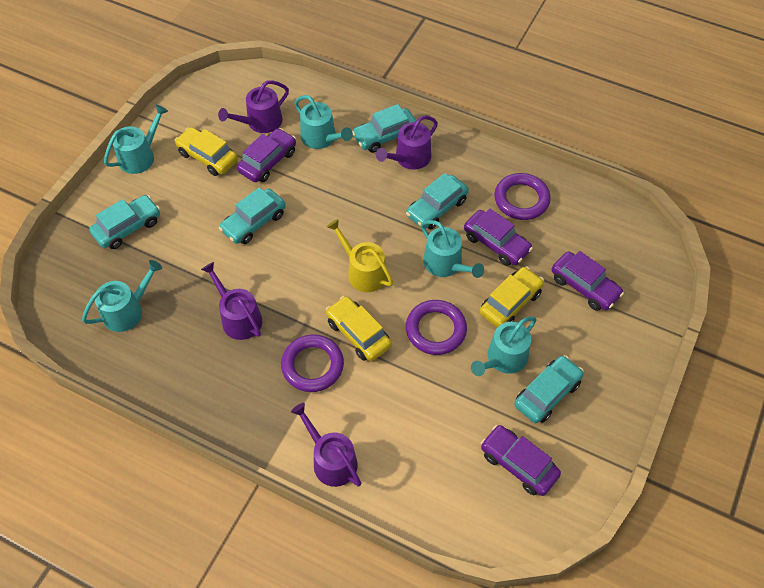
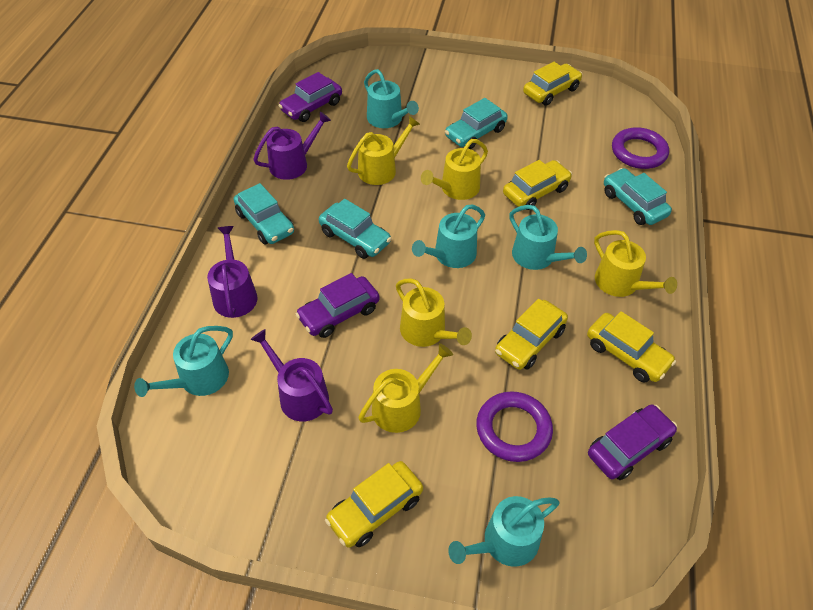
purple car: [237,128,296,182] [464,209,533,266] [481,425,561,496] [552,251,624,311] = 4 -> [278,72,342,122] [295,273,380,338] [588,404,677,480] = 3
purple ring: [281,334,344,392] [406,300,467,355] [494,173,551,220] = 3 -> [476,391,553,462] [612,127,669,169] = 2
purple watering can: [201,262,262,340] [218,80,289,133] [291,403,361,487] [376,115,438,169] = 4 -> [207,226,258,318] [250,329,333,421] [253,112,331,180] = 3
turquoise car: [89,195,160,249] [219,187,286,244] [352,104,416,153] [406,173,469,229] [515,355,584,423] = 5 -> [234,183,294,245] [319,199,392,259] [445,98,508,149] [604,168,672,225] = 4
yellow car: [175,127,238,176] [326,296,392,361] [479,267,544,328] = 3 -> [325,461,423,548] [495,299,568,370] [503,160,572,210] [523,62,582,106] [587,311,676,382] = 5
yellow watering can: [327,219,393,292] = 1 -> [347,116,420,185] [358,343,453,433] [396,279,472,347] [421,139,488,200] [594,230,677,297] = 5

